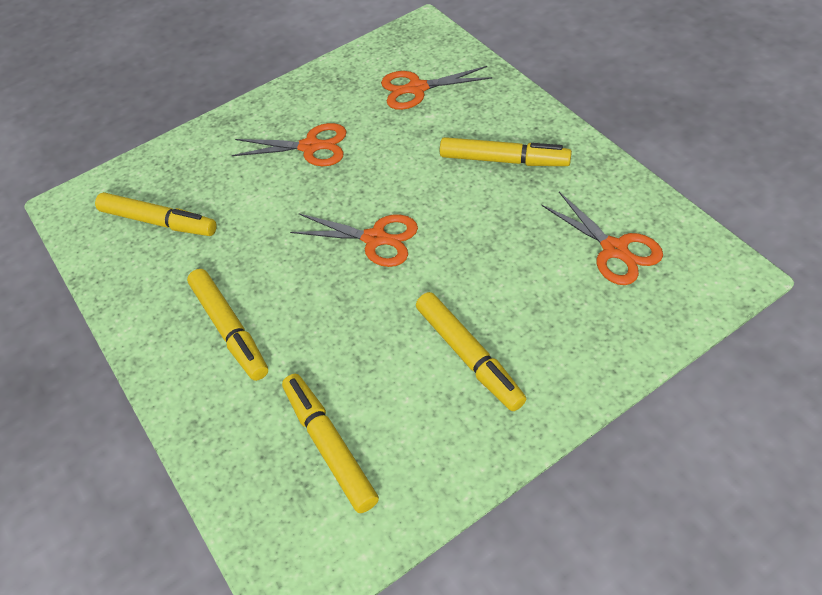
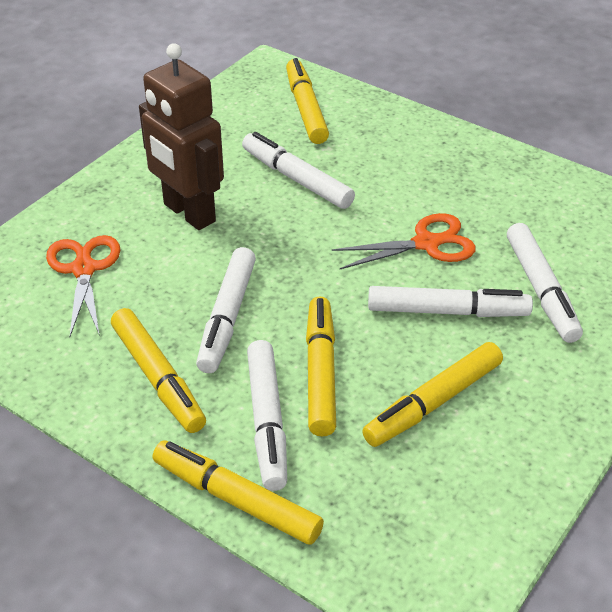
brown robot: none = 0 -> [139,43,224,230] = 1
orange scissors: [232,123,347,166] [290,213,418,267] [381,66,493,110] [541,192,663,285] = 4 -> [46,235,121,336] [332,213,476,269] = 2
white marker: none = 0 -> [196,247,256,373] [242,132,355,209] [247,340,287,491] [368,286,533,317] [507,223,583,343] = 5

